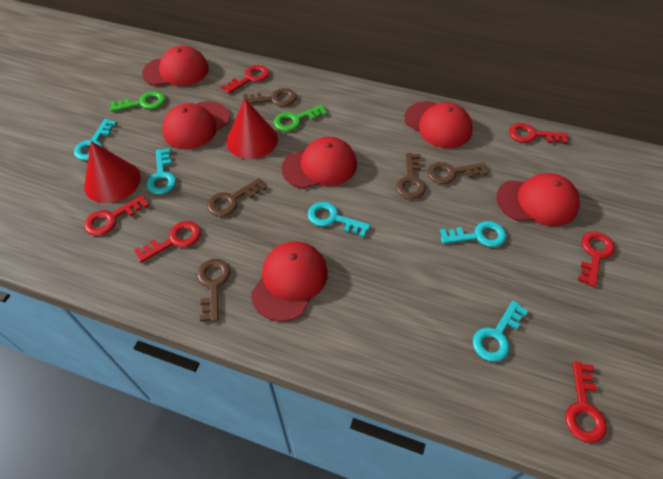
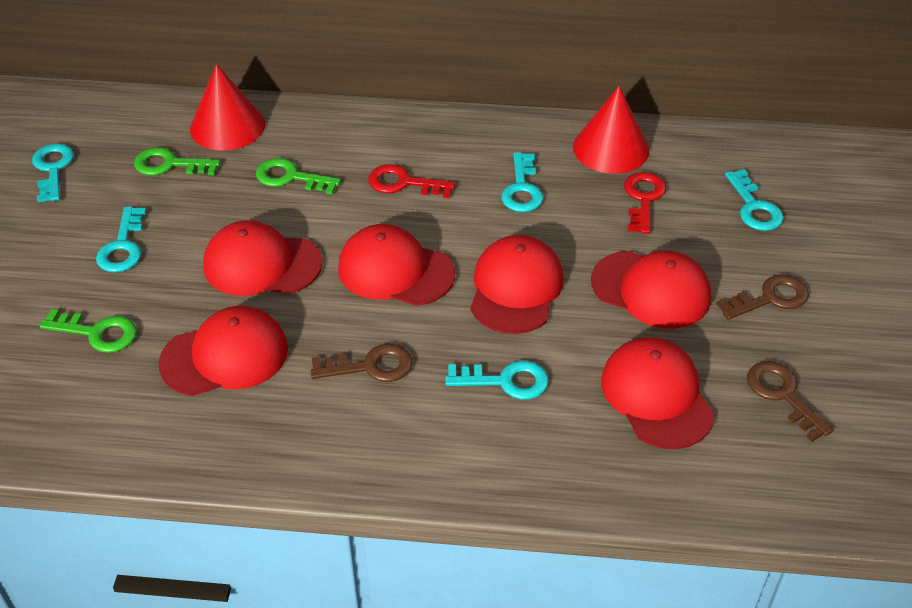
brown key: [197,259,230,322] [207,178,267,217] [243,88,296,106] [396,153,426,199] [427,162,488,184] = 5 -> [310,344,412,382] [716,274,809,320] [747,361,833,442] = 3
green key: [110,91,165,112] [274,104,328,131] = 2 -> [40,309,137,353] [134,147,221,176] [256,158,341,194] = 3
red key: [84,195,149,236] [134,221,201,263] [221,65,269,94] [509,123,568,144] [565,361,607,443] [578,231,615,287] = 6 -> [368,164,455,198] [624,172,666,234] = 2

